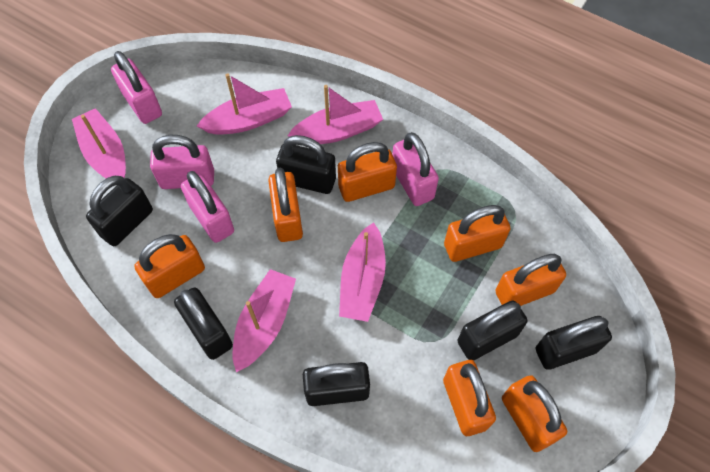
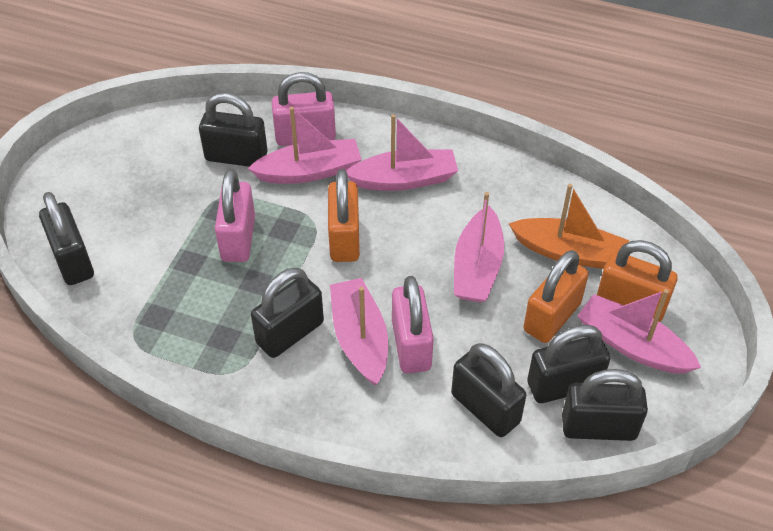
orange boat: none = 0 -> [509,184,629,269] = 1
orange padlock: [134,234,205,298] [268,168,303,242] [338,142,397,202] [443,360,496,436] [444,205,510,262] [495,254,566,306] [502,375,567,452] = 7 -> [328,169,360,262] [523,250,589,343] [597,240,677,322] = 3
pink padlock: [111,51,162,124] [150,135,214,189] [181,171,234,243] [392,132,439,206] = 4 -> [215,169,255,262] [271,72,336,146] [392,276,434,373] = 3

